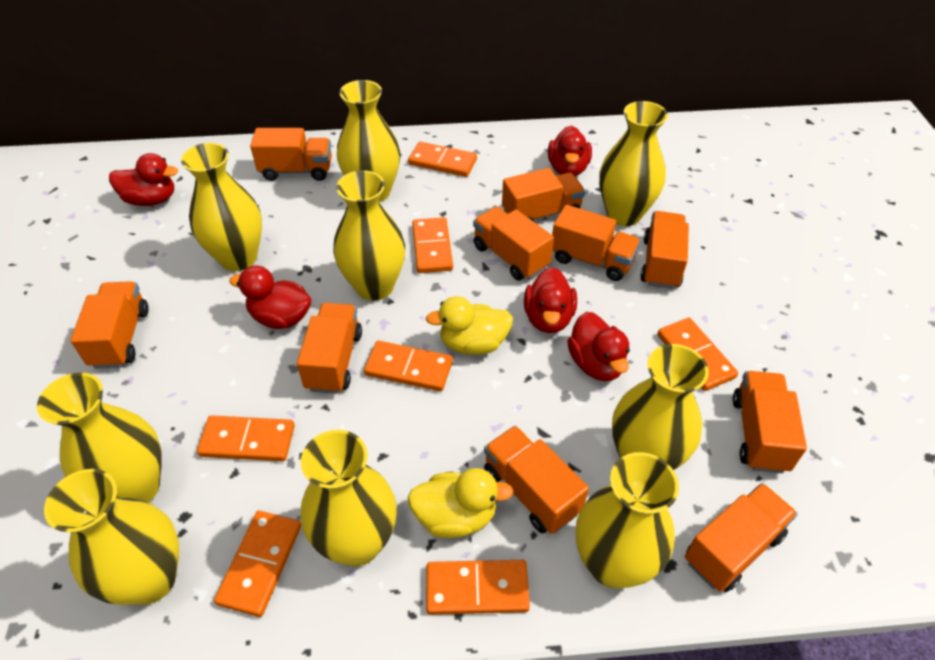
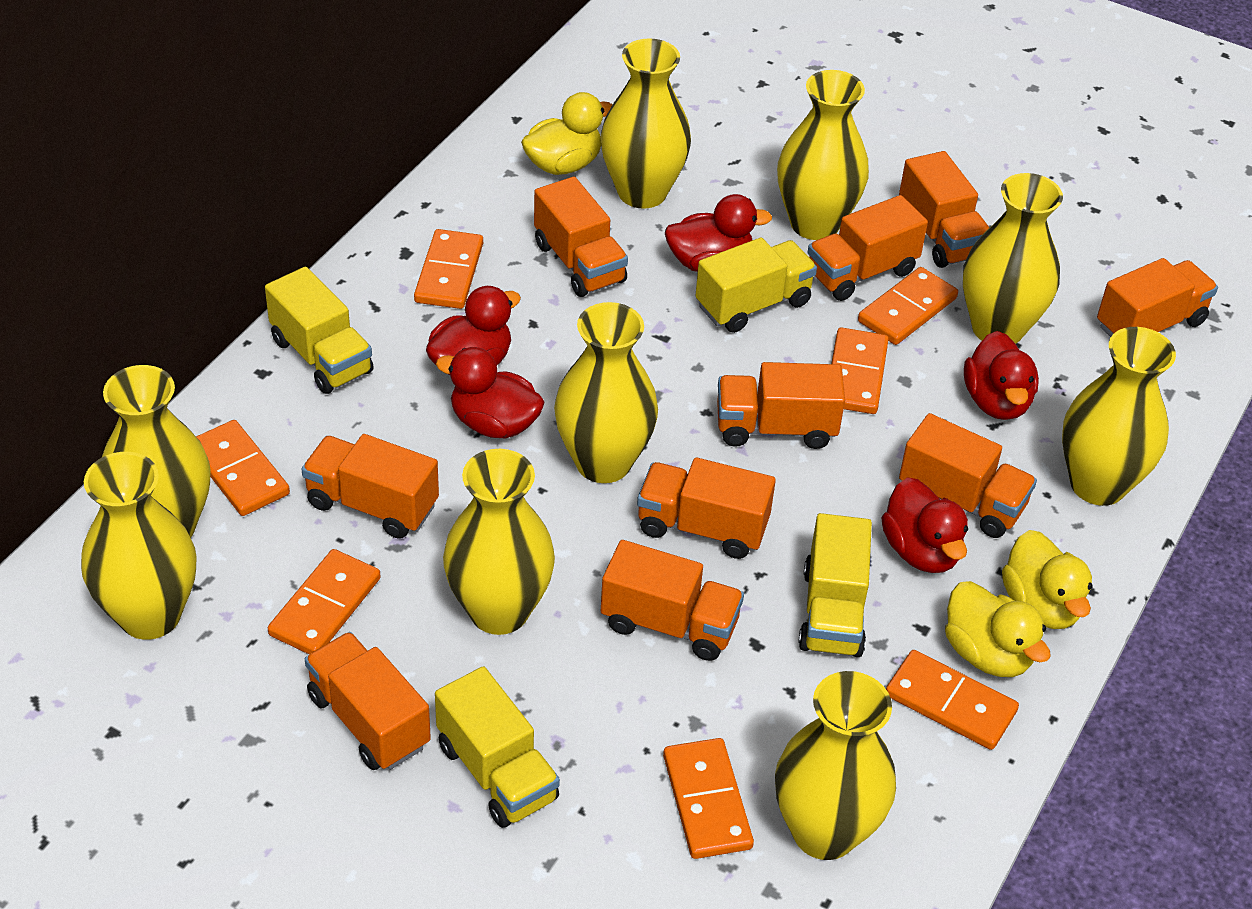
yellow duck: [408,468,514,538] [426,296,513,355] = 2 -> [521,92,613,175] [945,581,1051,677] [1002,530,1092,629] = 3
yellow truck: none = 0 -> [265,267,373,394] [435,666,560,828] [695,238,817,333] [798,513,872,657] = 4

